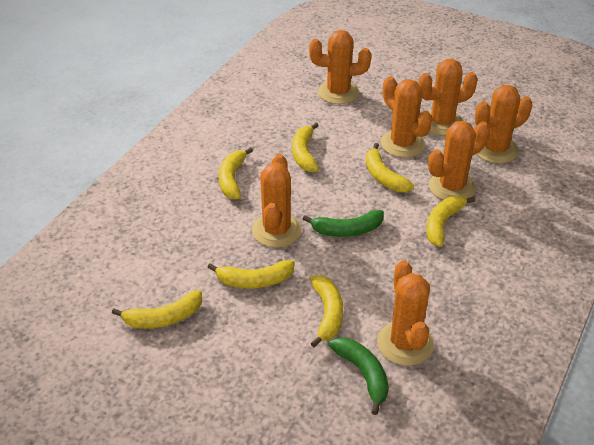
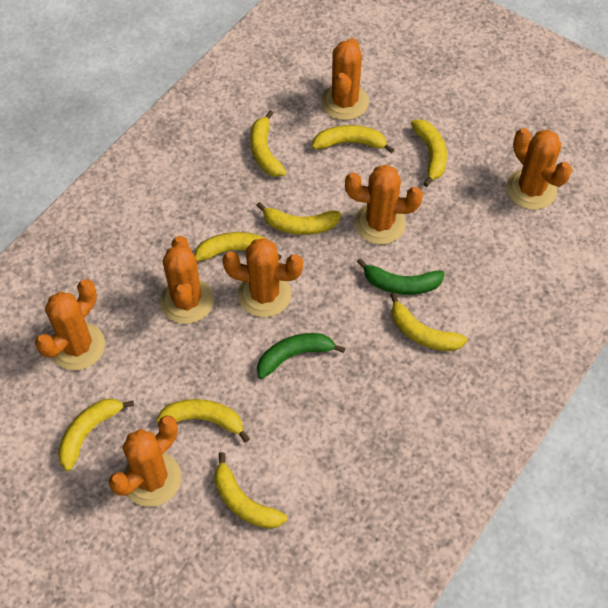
yellow banana: [112,290,202,329] [208,260,295,288] [219,147,253,199] [292,123,319,172] [310,275,343,347] [366,143,414,192] [426,196,475,247] = 7 -> [58,399,134,471] [156,399,250,442] [194,232,282,261] [214,452,287,529] [250,110,286,177] [256,202,341,235] [312,125,395,153] [390,293,468,351] [411,119,447,187] = 9

